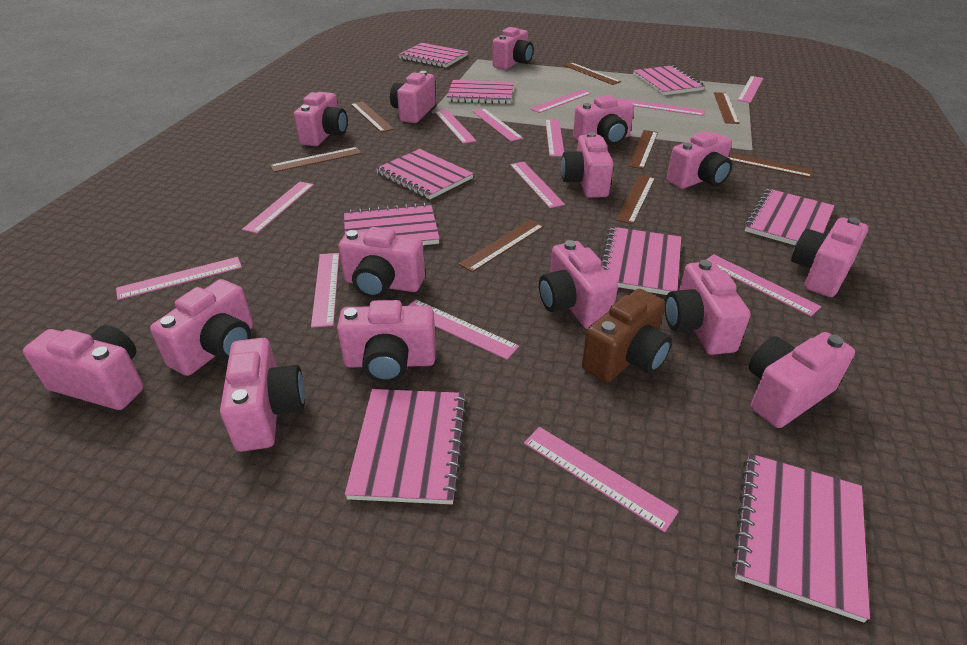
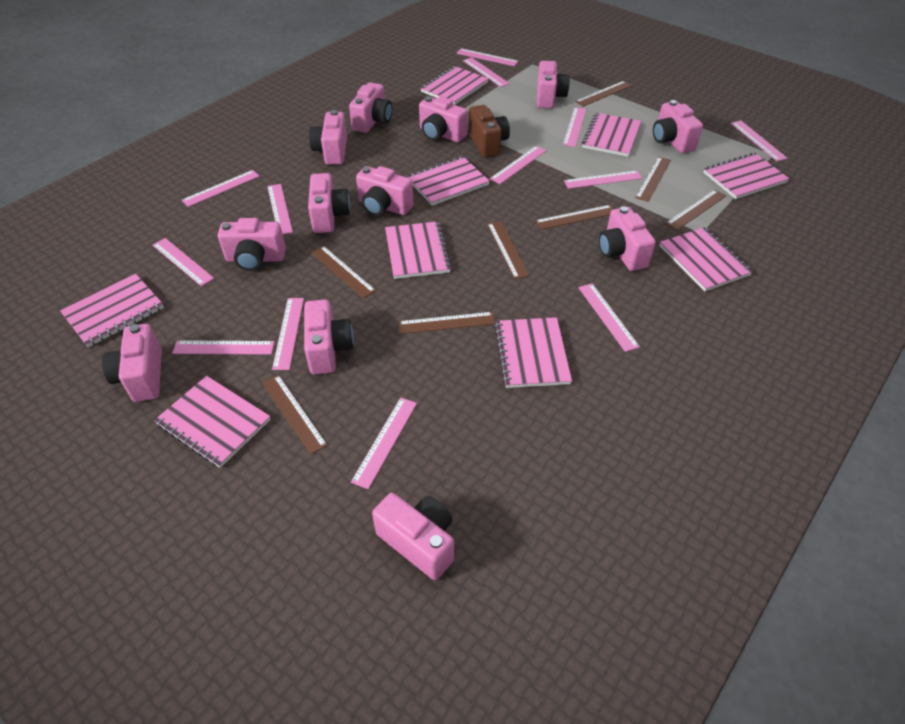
pink camera: [23,325,144,410] [150,279,253,376] [220,338,305,452] [294,92,348,146] [337,300,436,383] [338,227,425,298] [390,71,436,123] [493,27,533,70] [539,240,618,329] [561,132,613,198] [573,95,634,145] [665,260,751,355] [667,131,732,189] [749,332,855,428] [791,217,868,297] = 15 -> [102,324,162,402] [218,218,286,271] [304,300,354,374] [308,173,350,233] [309,110,347,165] [349,82,392,133] [356,166,414,216] [372,493,454,580] [419,96,468,142] [537,61,570,108] [599,206,656,271] [653,100,703,153] = 12

